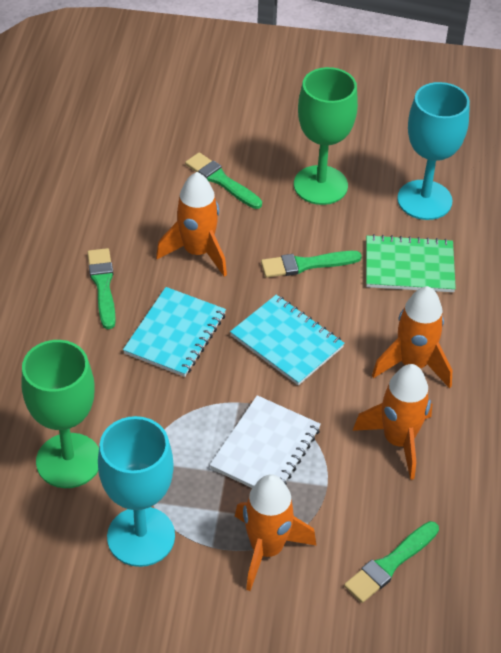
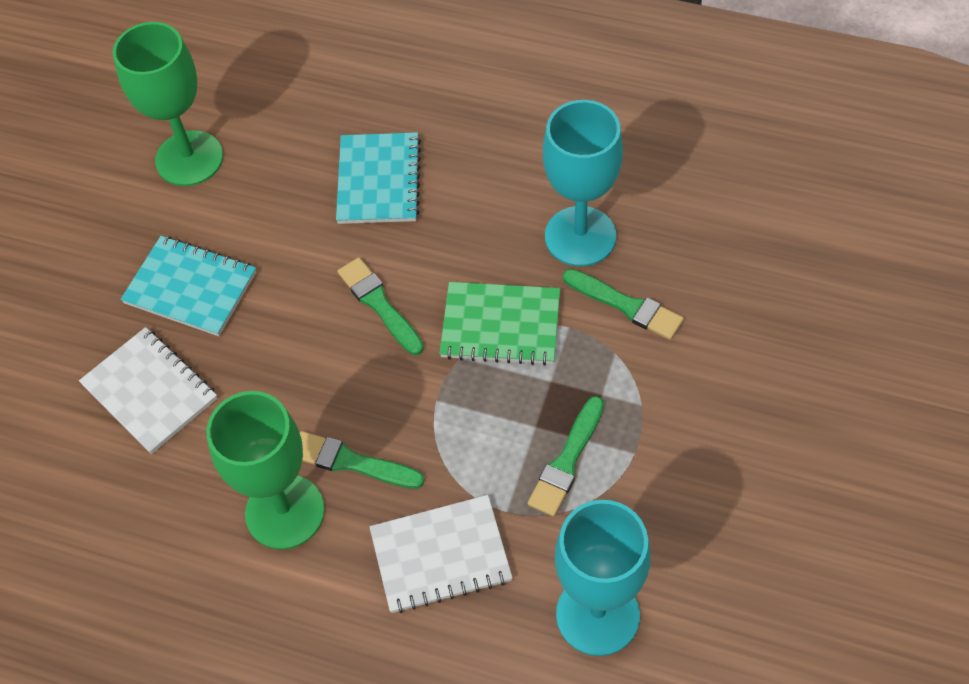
orange rocket: [156,172,227,277] [235,474,316,591] [353,364,432,480] [372,286,452,388] = 4 -> none = 0
white notebook: [210,395,321,488] = 1 -> [79,327,217,454] [369,495,513,613] = 2

